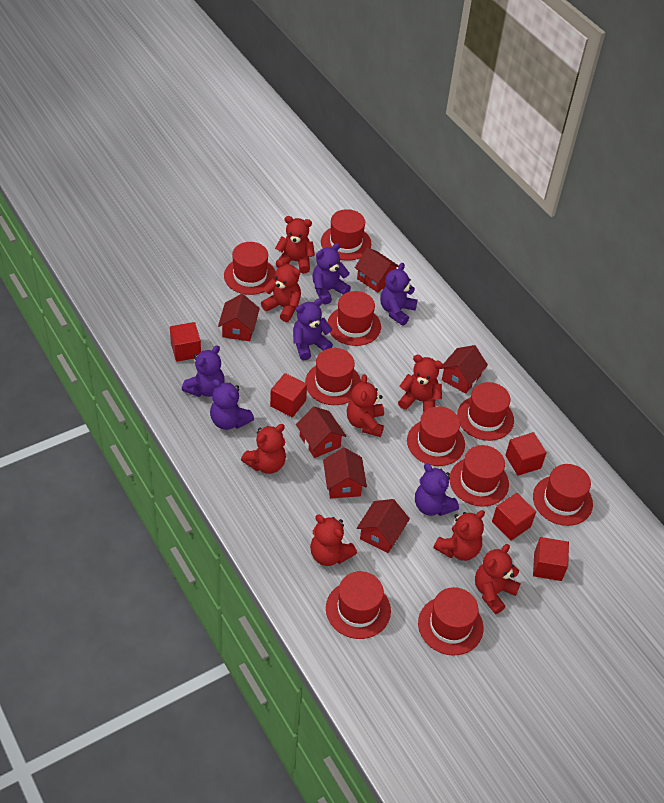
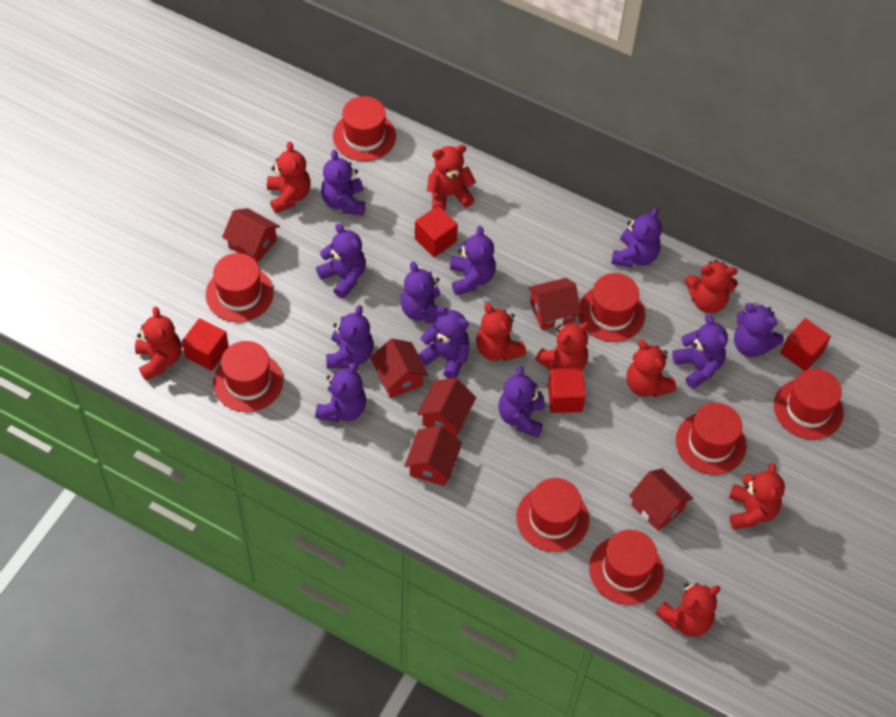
purple teddy bear: [182,345,225,397] [210,379,254,430] [293,298,333,360] [312,243,351,305] [380,263,418,326] [415,463,459,516] = 6 -> [315,363,366,422] [316,224,366,299] [321,150,365,216] [326,305,374,368] [400,262,447,323] [418,306,470,379] [450,226,496,296] [498,366,545,438] [611,208,662,268] [672,315,728,389] [734,303,784,357] = 11
red cube: [170,322,201,362] [270,373,307,417] [492,493,536,541] [505,432,547,476] [533,537,569,581] = 5 -> [182,318,229,371] [415,206,458,257] [548,368,586,413] [781,318,831,371] = 4
red hat: [224,242,276,295] [305,348,361,405] [321,209,371,261] [326,571,391,639] [328,291,381,346] [407,406,465,466] [418,587,483,656] [450,445,509,507] [457,382,514,441] [533,464,593,526] = 10 -> [206,253,274,322] [213,341,283,412] [333,96,396,161] [516,478,589,552] [578,273,645,342] [589,530,663,605] [676,403,746,475] [774,369,844,440] = 8
red teddy bear: [241,424,286,474] [261,259,301,322] [275,216,315,274] [310,515,357,566] [347,375,384,437] [398,355,443,413] [433,510,485,561] [475,544,521,614] = 8 -> [135,307,182,381] [267,142,311,213] [427,145,476,211] [476,303,526,361] [535,322,590,370] [627,339,677,397] [656,583,720,637] [685,260,738,313] [729,463,785,530] = 9

